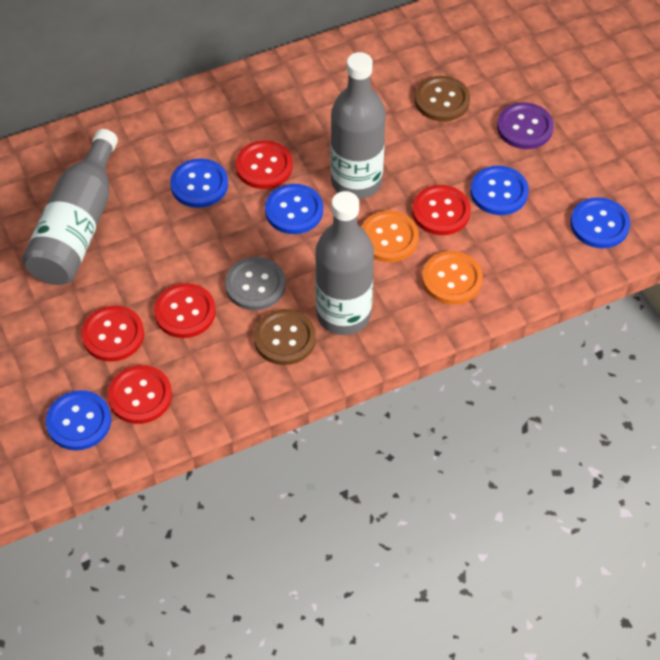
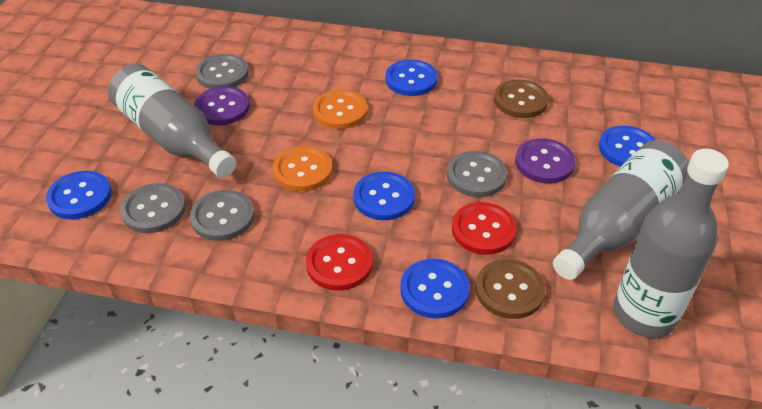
grey button: [225,257,286,310] = 1 -> [120,183,185,233] [190,190,254,241] [195,54,249,89] [447,151,507,197] = 4
purple button: [497,102,554,149] = 1 -> [194,86,250,125] [515,138,575,183] = 2
red button: [81,306,144,362] [108,365,172,424] [154,283,216,338] [236,141,293,189] [412,185,471,235] = 5 -> [306,234,373,291] [452,202,516,255] = 2

